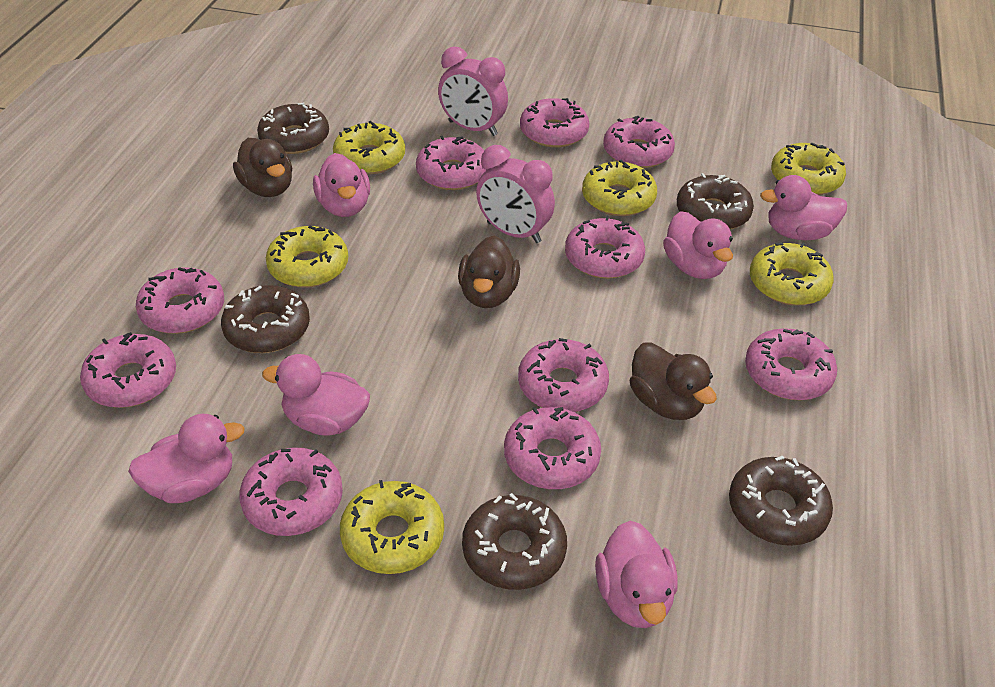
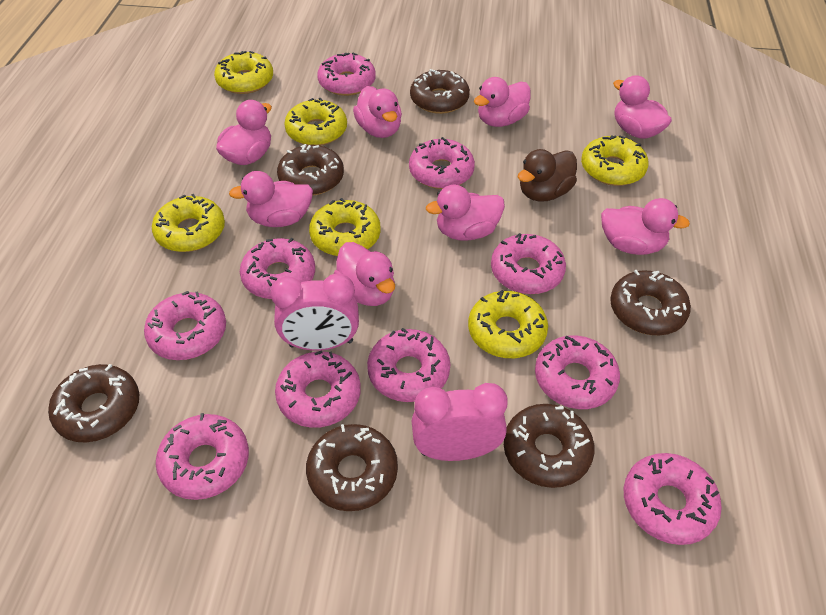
brown donut: [221,285,310,353] [257,103,329,154] [462,493,567,590] [677,173,754,229] [729,456,833,546] = 5 -> [48,364,139,442] [277,144,344,196] [306,424,398,511] [410,69,470,114] [504,404,595,488] [610,270,691,335] = 6
brown duck: [233,138,292,197] [458,236,520,308] [630,342,717,420] = 3 -> [518,149,577,202] = 1
pink duck: [128,414,245,503] [262,354,370,436] [313,153,370,217] [595,521,678,628] [663,211,733,279] [760,175,847,240] = 6 -> [216,100,272,165] [229,171,313,227] [334,242,395,306] [353,86,402,138] [426,184,505,241] [474,77,531,127] [601,198,690,255] [613,75,672,139] = 8

